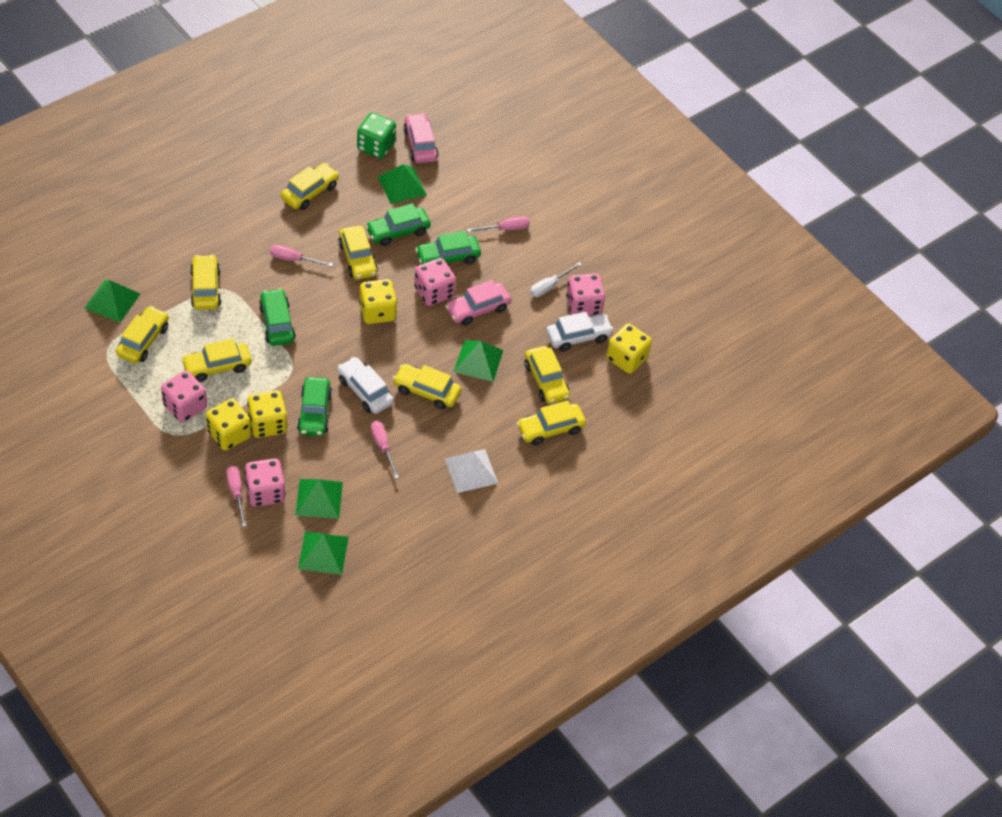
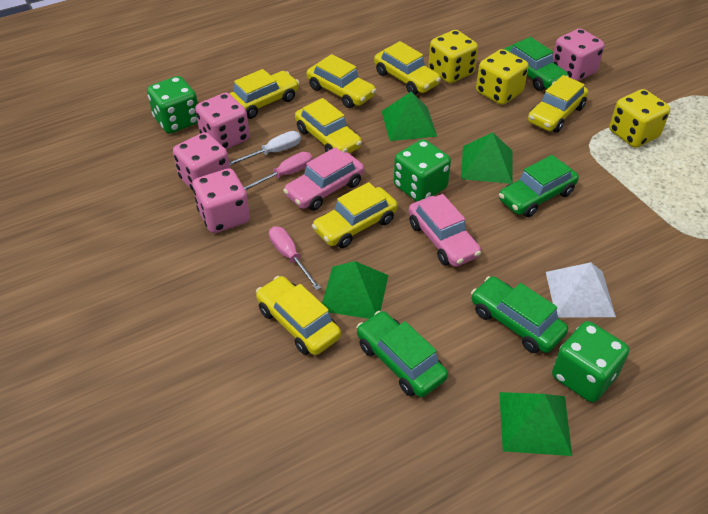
green dice: [357,113,396,159] = 1 -> [147,76,198,134] [394,139,451,202] [552,321,629,402] = 3
green pyramid: [85,280,140,322] [295,479,343,519] [298,531,349,575] [378,164,427,204] [454,341,503,382] = 5 -> [322,261,388,319] [382,92,437,141] [461,132,513,184] [499,392,572,456] = 4
pink screwdriver: [226,466,246,527] [270,245,333,267] [371,421,399,479] [467,216,530,232] = 4 -> [244,152,312,191] [269,226,321,290] = 2
white car: [338,357,394,414] [546,312,614,352] = 2 -> none = 0
yellow car: [116,306,169,363] [181,338,251,382] [190,254,221,310] [281,163,339,210] [338,226,378,280] [393,364,461,409] [517,400,586,445] [525,346,570,404] = 8 -> [229,69,299,119] [256,276,341,355] [295,98,362,153] [307,54,376,108] [312,182,398,248] [374,41,441,95] [528,75,588,133] = 7
yellow dice: [206,398,251,451] [247,390,288,438] [359,279,397,324] [606,323,652,374] = 4 -> [428,30,478,83] [476,49,529,105] [609,89,670,148] = 3

